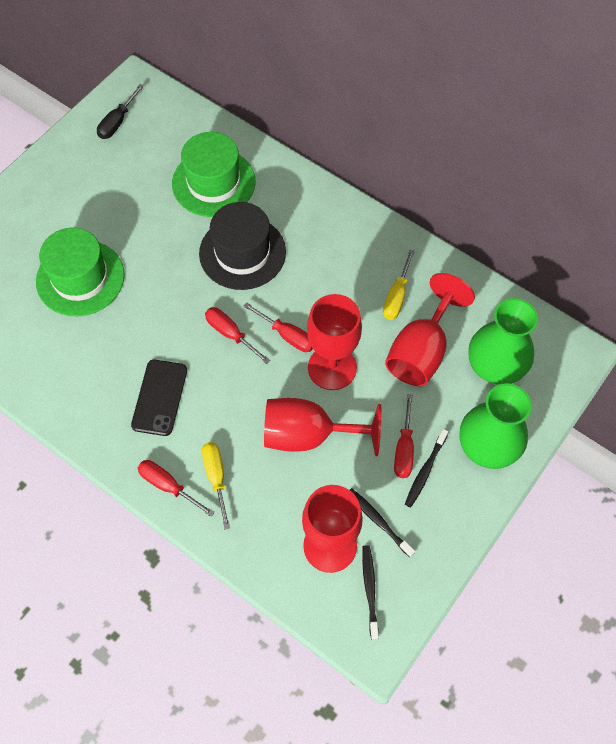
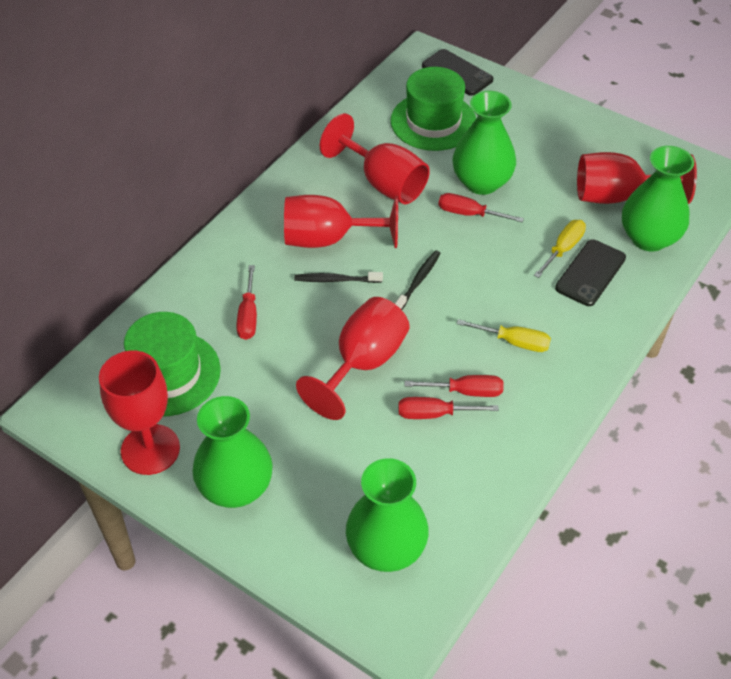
black hat: [199,202,286,290] = 1 -> none = 0
black phone: [131,360,187,436] = 1 -> [422,49,493,96] [555,240,626,306] = 2
black screwdriver: [97,84,144,139] = 1 -> none = 0
black toothbrush: [350,488,415,557] [362,545,379,639] [405,429,448,507] = 3 -> [294,272,383,283] [395,250,441,310] = 2
green vase: [460,383,531,469] [468,298,538,385] = 2 -> [192,396,273,508] [346,458,429,572] [453,91,516,195] [622,146,694,251] = 4
red goblet: [264,398,381,456] [302,485,363,573] [307,294,362,390] [385,273,475,386] = 4 -> [99,351,180,475] [284,195,398,248] [296,297,410,420] [320,113,430,204] [577,152,697,204] = 5

